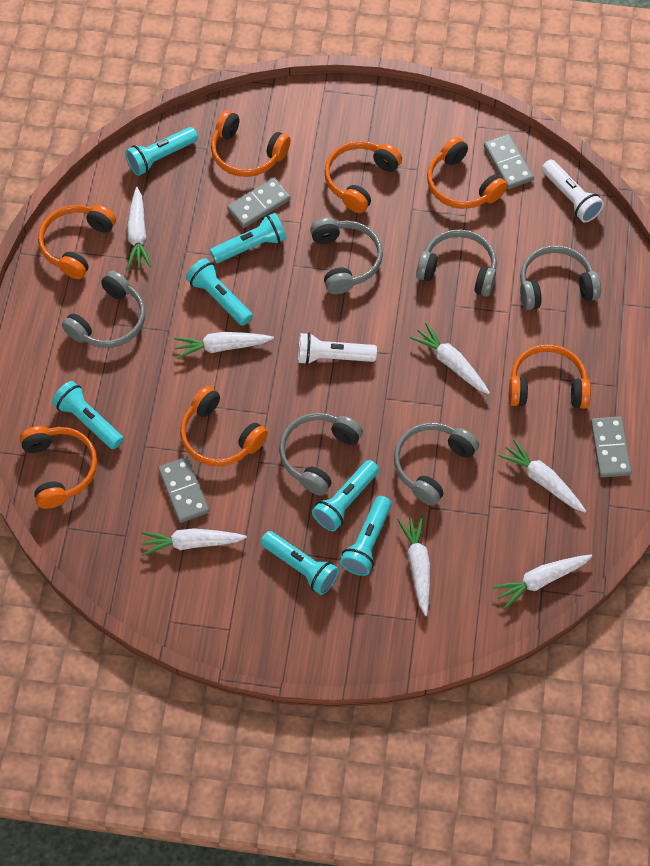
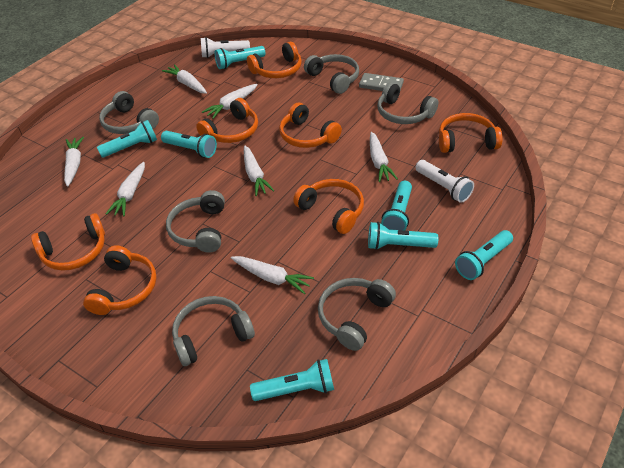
grey domino: [158,457,209,523] [227,178,291,228] [484,134,534,189] [591,417,632,477] = 4 -> [359,73,404,91] = 1

